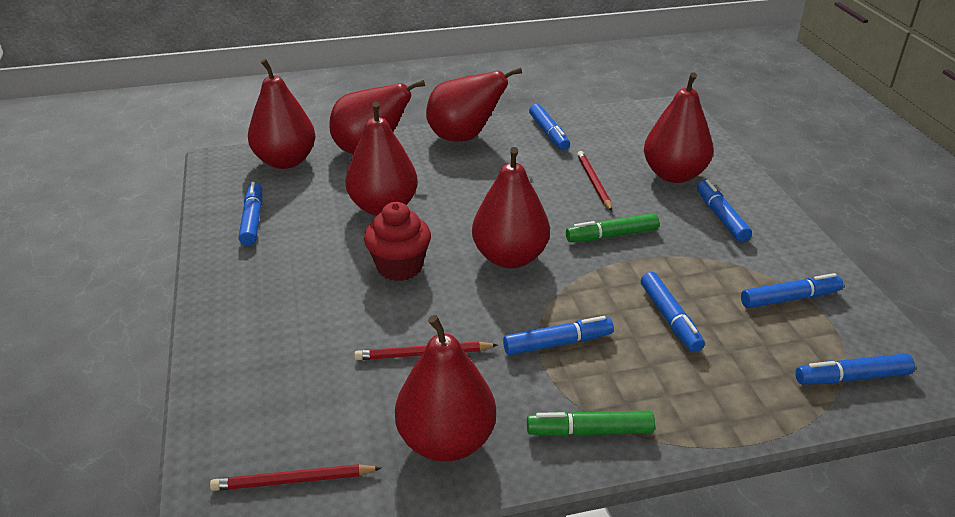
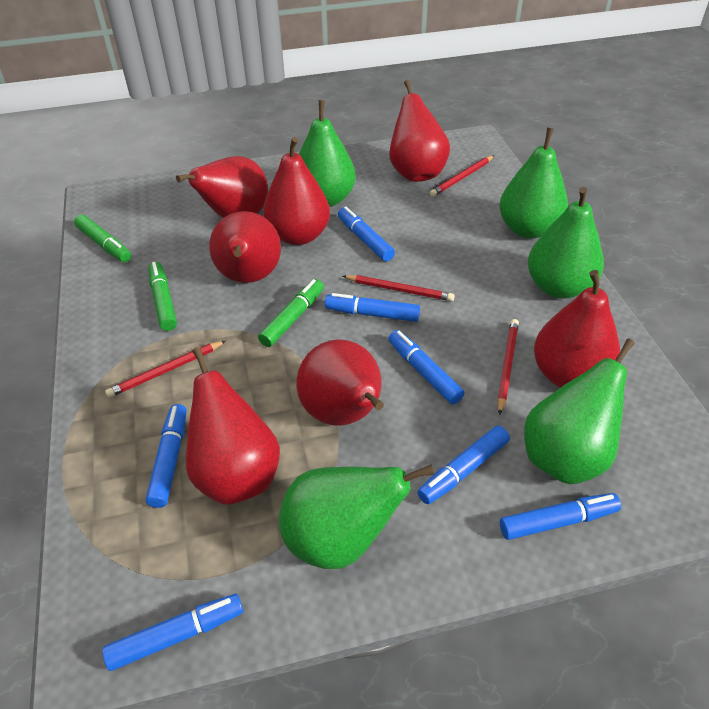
green marker: [527,410,655,437] [566,213,659,242] = 2 -> [74,215,131,262] [148,262,177,331] [258,279,324,347] = 3
green pear: none = 0 -> [279,464,435,569] [299,100,356,207] [499,127,568,239] [524,339,635,484] [528,187,604,299] = 5
red cupcake: [364,202,431,281] = 1 -> none = 0
red pencil: [210,464,381,491] [354,342,497,360] [577,151,612,211] = 3 -> [105,341,226,398] [343,275,455,301] [430,156,494,197] [497,319,519,415] = 4

